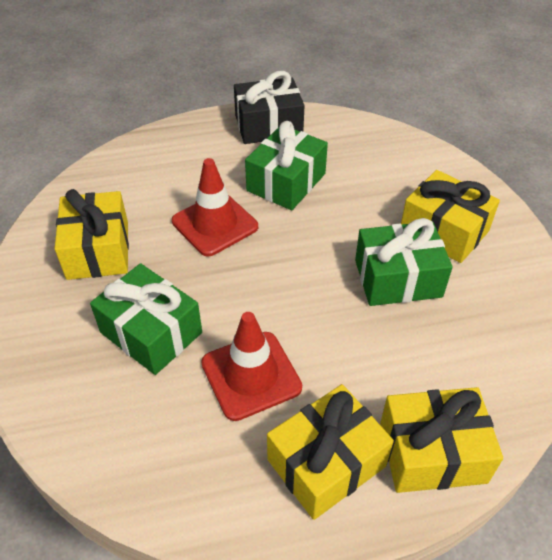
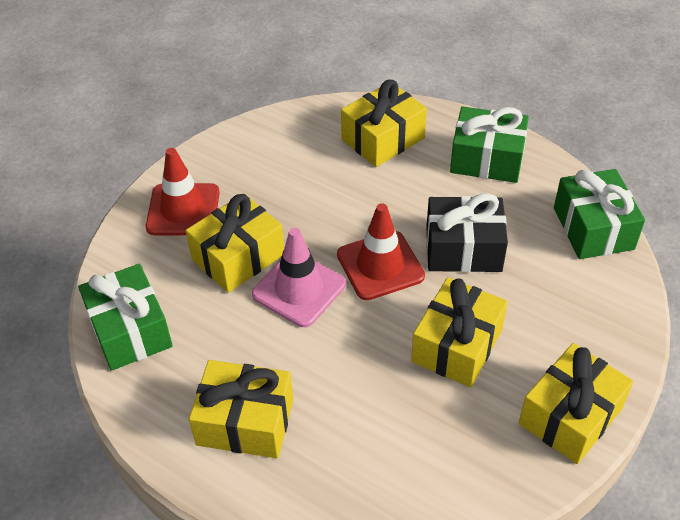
pink traffic cone: none = 0 -> [252,228,346,327] = 1
yellow gift: [55,189,129,280] [267,384,394,520] [380,387,503,493] [401,170,500,263] = 4 -> [186,193,284,293] [189,360,293,458] [341,79,427,167] [411,277,508,387] [519,343,633,464] = 5

